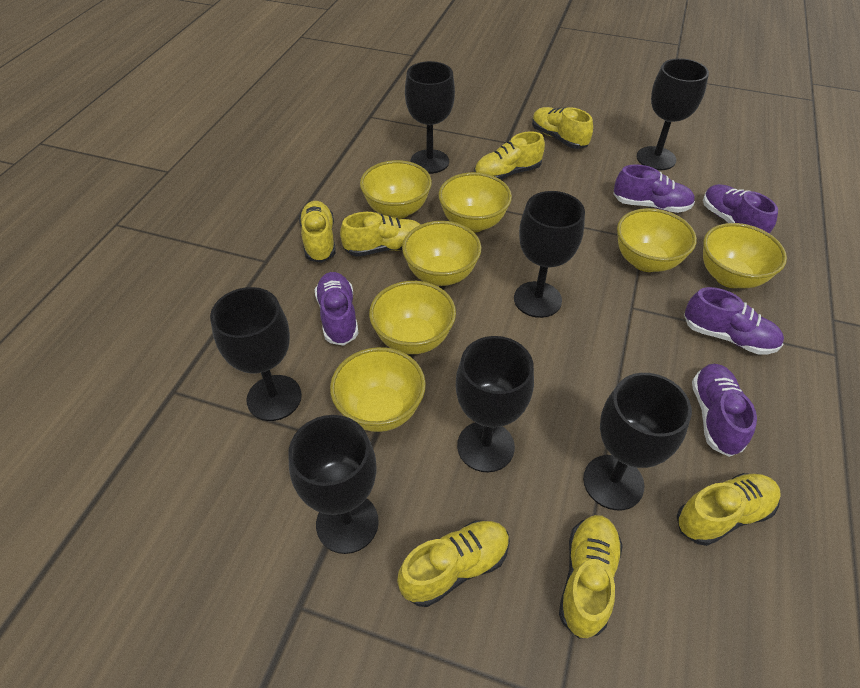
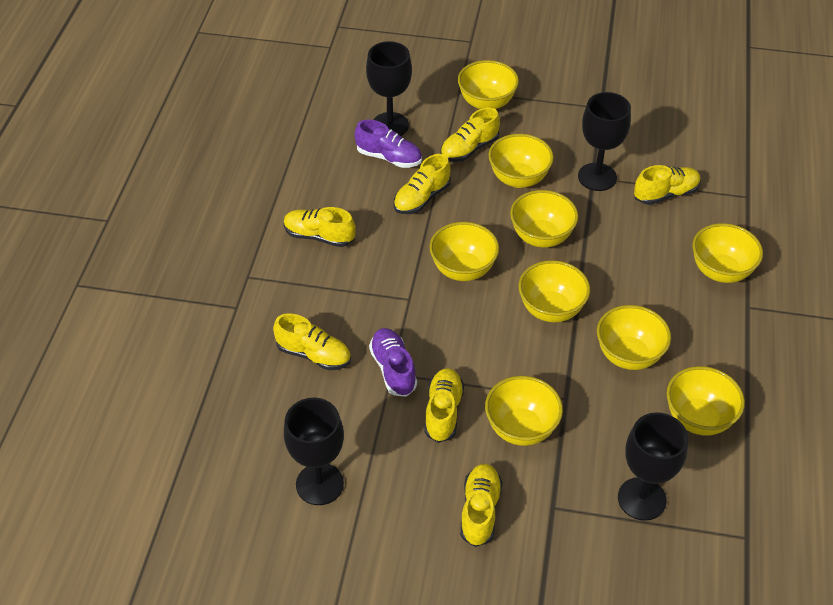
black goblet: [210,287,302,421] [288,415,379,554] [405,61,455,174] [456,336,534,472] [514,191,585,318] [583,373,692,510] [636,58,709,170] = 7 -> [284,398,344,505] [366,41,412,136] [578,92,631,191] [618,412,688,521] = 4
purple shoe: [315,272,359,346] [613,164,695,213] [684,287,784,355] [692,364,757,457] [703,184,778,234] = 5 -> [355,120,422,168] [369,328,417,397] = 2
yellow bowl: [330,347,426,432] [360,160,432,219] [369,281,456,354] [402,221,481,286] [438,172,512,232] [617,208,697,272] [703,223,787,288] = 7 -> [430,222,499,281] [458,60,519,109] [485,376,563,446] [488,134,554,188] [510,190,578,248] [518,260,590,322] [597,305,671,370] [667,366,745,435] [692,223,763,283] = 9

